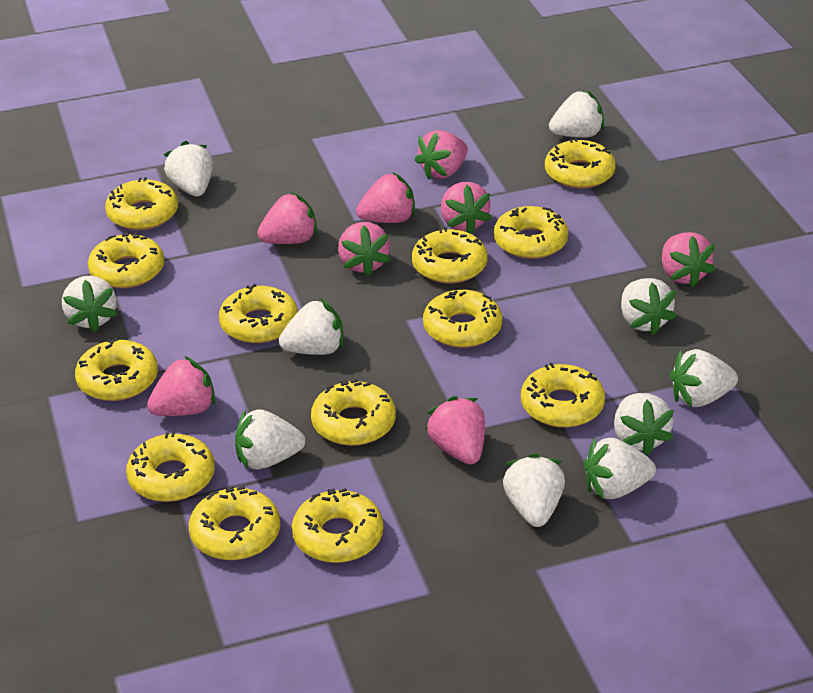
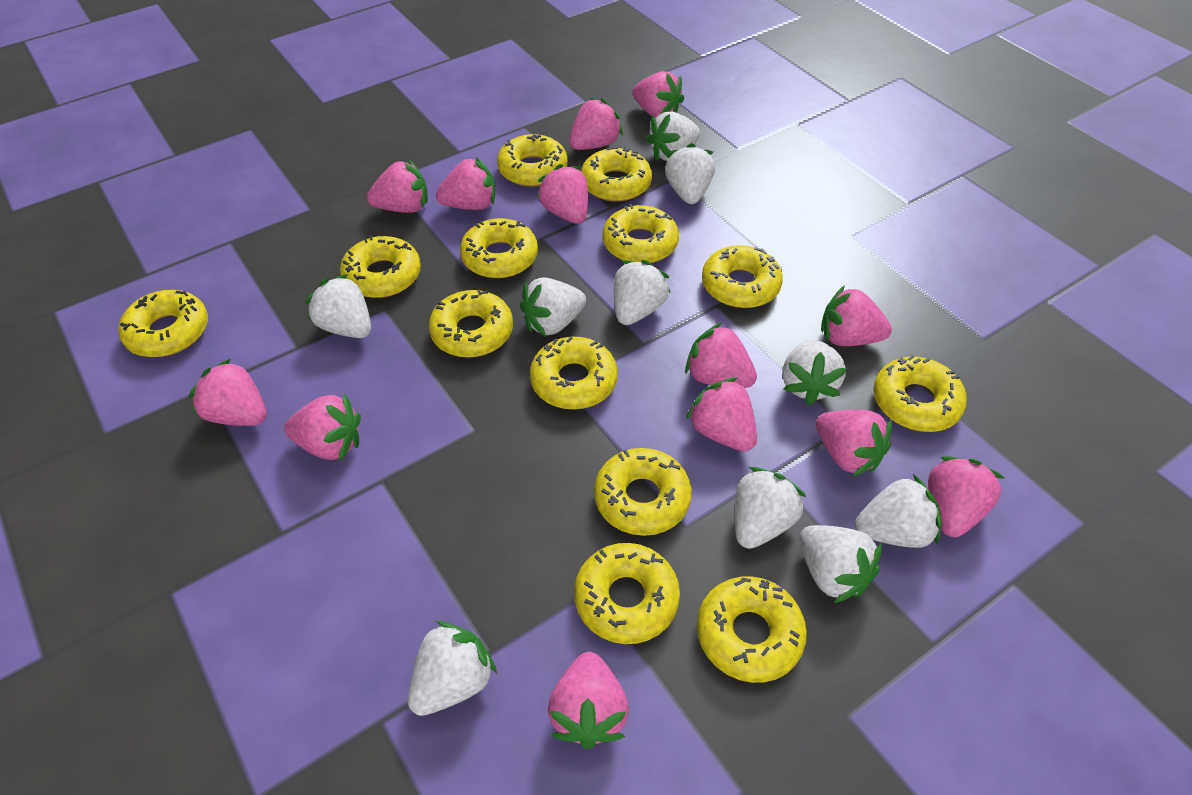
pink strawberry: [147,356,216,416] [257,192,317,244] [338,222,391,277] [356,172,415,223] [415,130,468,180] [425,396,485,464] [441,182,492,234] [662,232,715,287] = 8 -> [188,359,267,426] [284,393,361,461] [367,159,428,213] [436,157,495,210] [536,164,588,224] [548,652,629,749] [569,98,623,150] [632,71,684,118] [685,322,757,388] [686,378,757,452] [816,410,892,477] [821,285,892,346] [928,456,1004,537] = 13

